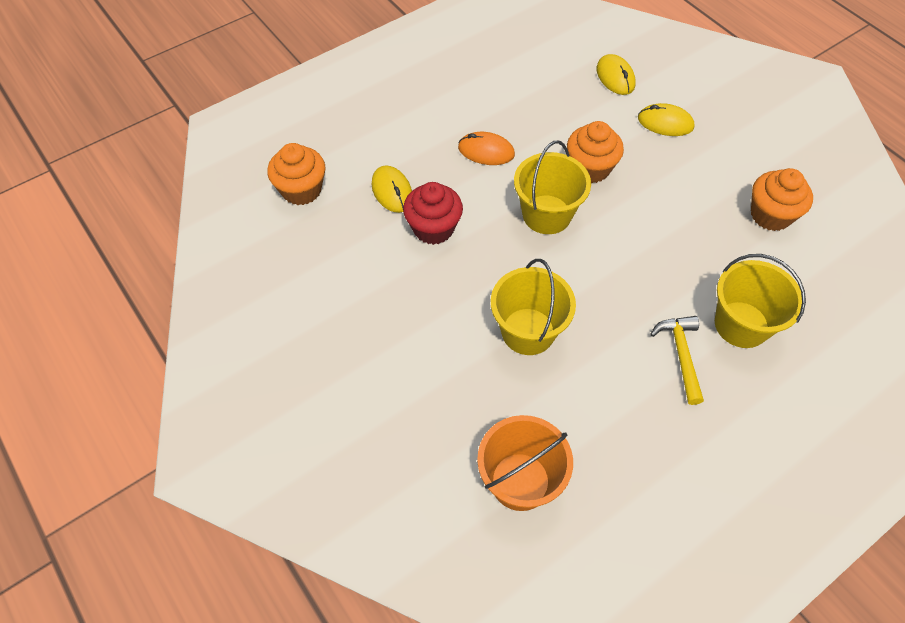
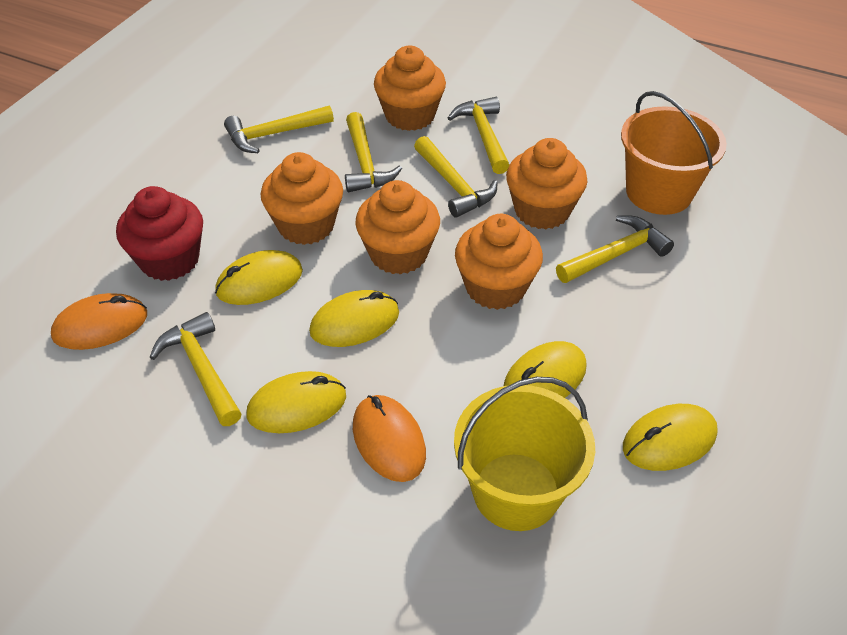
orange cupcake: [268,143,325,205] [567,121,624,183] [751,168,813,231] = 3 -> [261,152,343,245] [355,180,440,275] [374,46,446,131] [455,214,543,310] [506,138,588,230] = 5
orange mouse: [458,132,515,165] = 1 -> [51,293,147,350] [353,395,426,482] = 2
yellow bucket: [491,259,576,355] [514,141,591,234] [715,254,806,348] = 3 -> [454,377,595,531] = 1
yellow hammer: [651,316,704,405] = 1 -> [150,312,242,426] [224,105,334,153] [345,112,402,192] [414,136,498,218] [448,97,509,174] [556,215,674,283] = 6
yellow mouse: [372,166,412,213] [597,54,636,95] [638,103,694,136] = 3 -> [215,250,303,305] [247,371,346,433] [309,290,399,347] [504,341,587,398] [623,404,718,471] = 5

